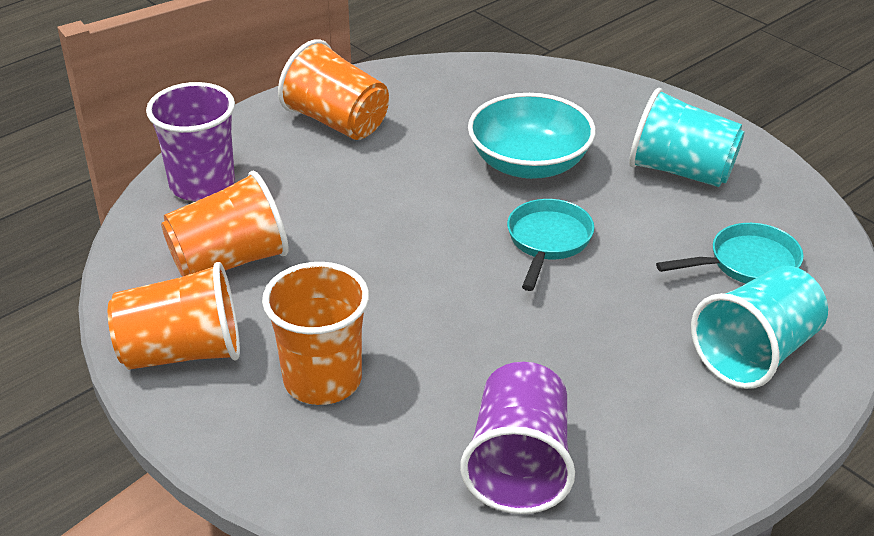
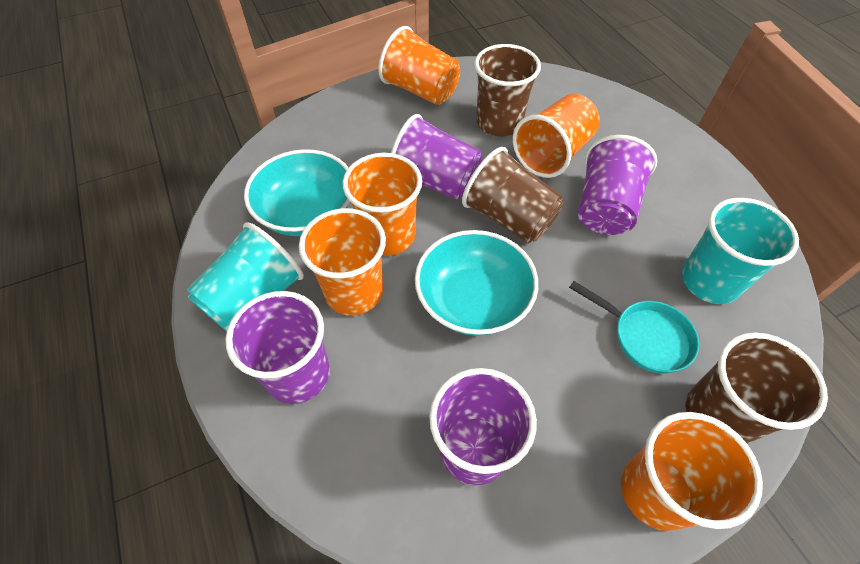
brown cup: none = 0 -> [462,147,563,243] [475,44,541,136] [685,333,828,444] = 3
orange cup: [108,262,240,370] [161,171,289,277] [262,262,369,405] [278,39,389,140] = 4 -> [299,208,386,316] [342,153,422,256] [379,26,460,105] [513,94,600,178] [621,412,763,531] = 5
purple cup: [146,82,235,201] [460,362,575,514] = 2 -> [225,291,330,404] [391,114,483,200] [429,368,537,485] [578,135,657,235] = 4
turquoise bowl: [468,93,596,179] = 1 -> [244,149,350,236] [415,230,538,336] = 2
turquoise pan: [507,199,594,291] [656,223,804,283] = 2 -> [569,281,699,373] = 1

